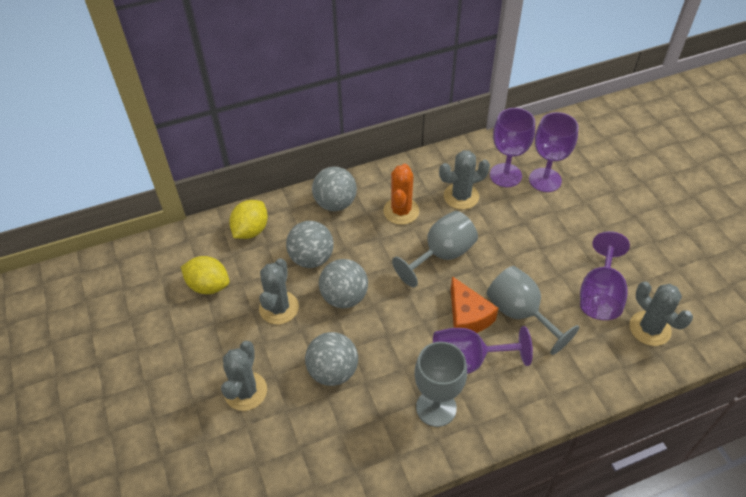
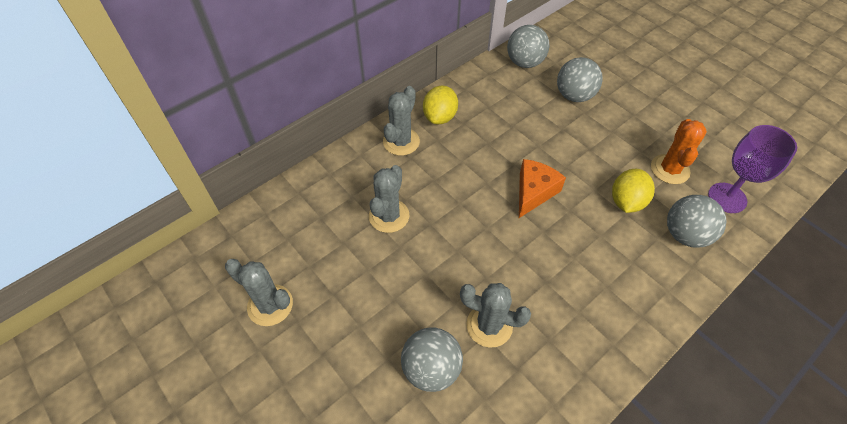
grey goblet: [392,211,478,288] [414,342,467,427] [487,266,579,355] = 3 -> none = 0
purple goblet: [433,326,533,374] [490,108,535,187] [529,112,579,192] [580,231,630,320] = 4 -> [708,125,797,213] = 1

